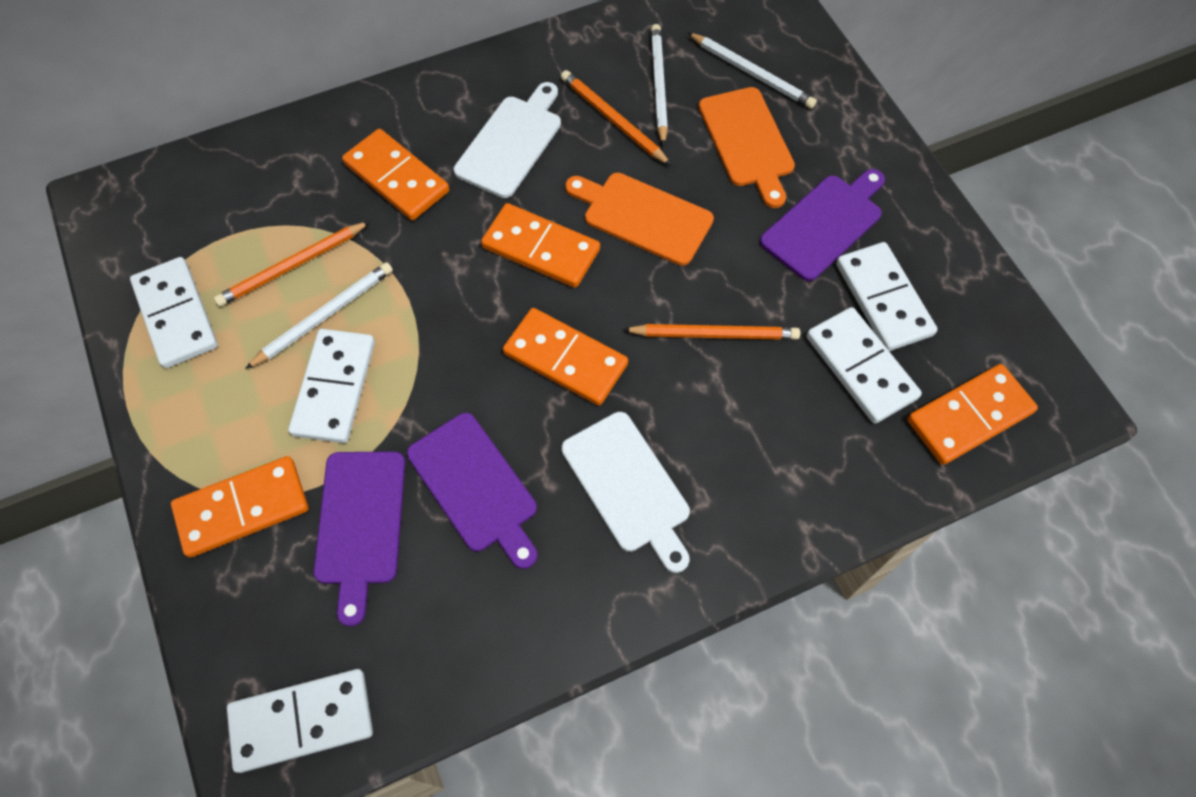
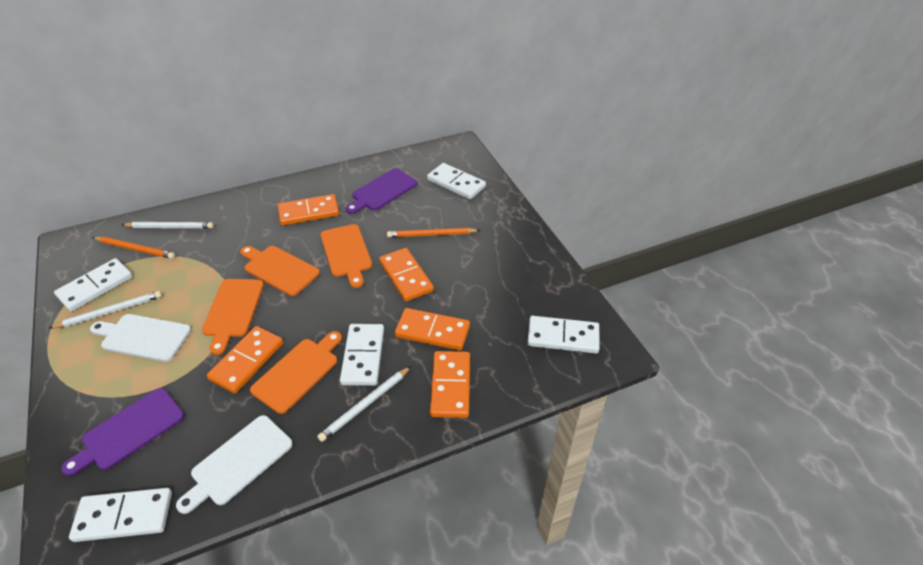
orange cutting board: [565,173,714,266] [699,87,795,208] = 2 -> [202,279,264,355] [240,246,320,296] [250,331,342,414] [320,224,372,288] = 4
orange pencil: [214,221,370,307] [561,70,671,165] [622,324,800,340] = 3 -> [92,237,175,259] [387,228,480,237] = 2
purple cutting board: [314,451,406,627] [407,413,537,569] [760,169,885,281] = 3 -> [61,388,184,476] [346,168,417,214] = 2

